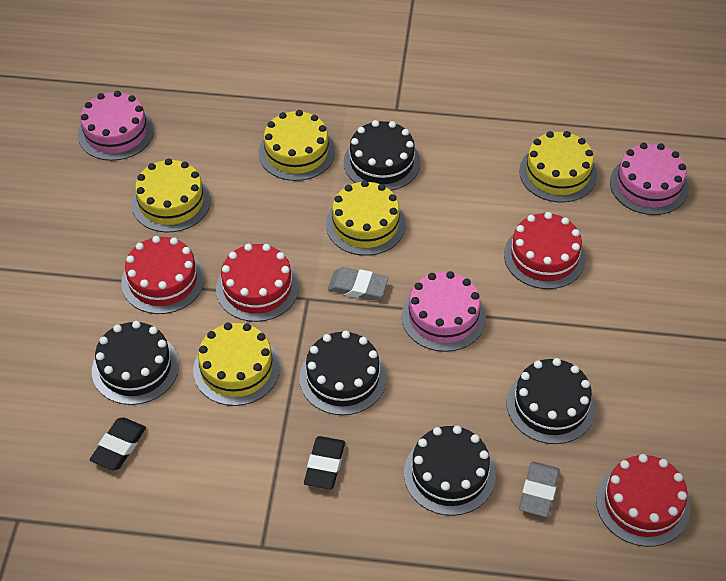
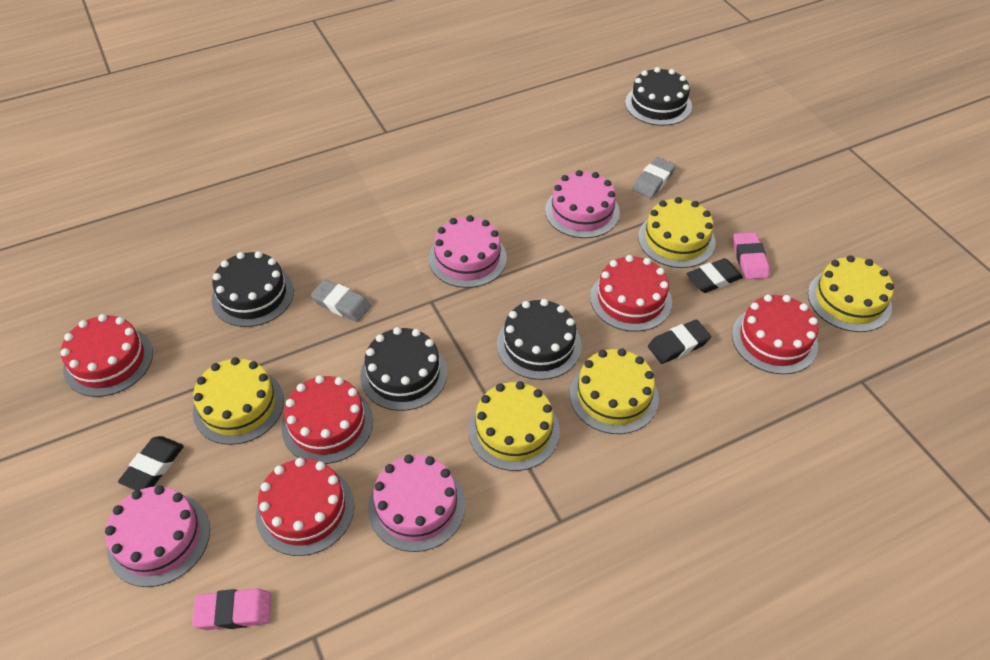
black cake: [92,321,179,405] [299,331,387,415] [343,120,421,191] [404,426,496,516] [507,358,596,444] = 5 -> [212,251,294,327] [360,327,447,411] [497,299,582,380] [625,67,692,126] = 4
black eraser: [90,417,146,470] [304,436,345,489] = 2 -> [118,436,184,490] [648,320,711,364] [687,258,743,293] = 3
pink cake: [78,91,154,161] [401,271,486,352] [610,143,689,215] = 3 -> [105,485,210,587] [368,455,466,552] [429,215,507,288] [545,170,620,238] = 4
pink eraser: none = 0 -> [192,589,271,630] [733,232,769,279] = 2
red cake: [121,236,204,314] [216,243,299,322] [504,212,586,289] [596,454,690,547] = 4 -> [61,314,153,397] [256,458,354,556] [281,375,373,464] [590,255,672,332] [732,295,818,374] = 5

